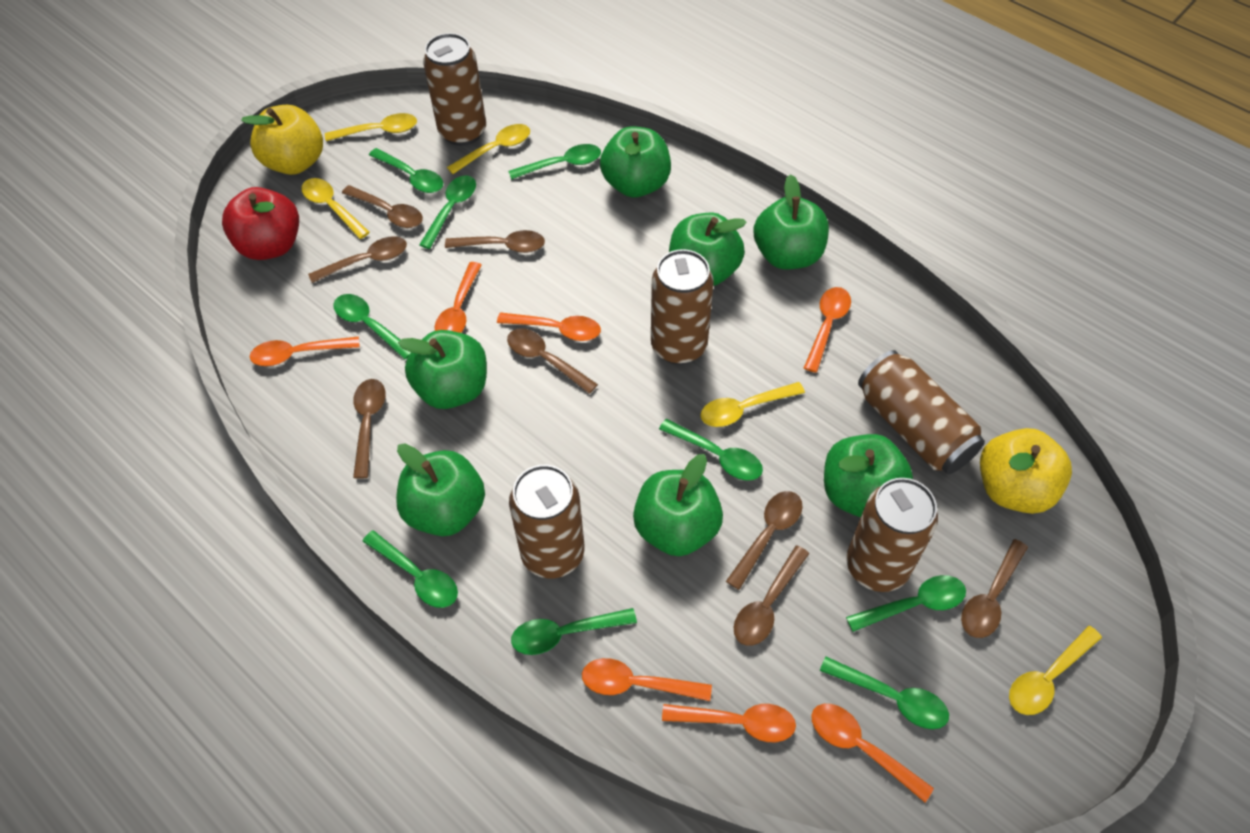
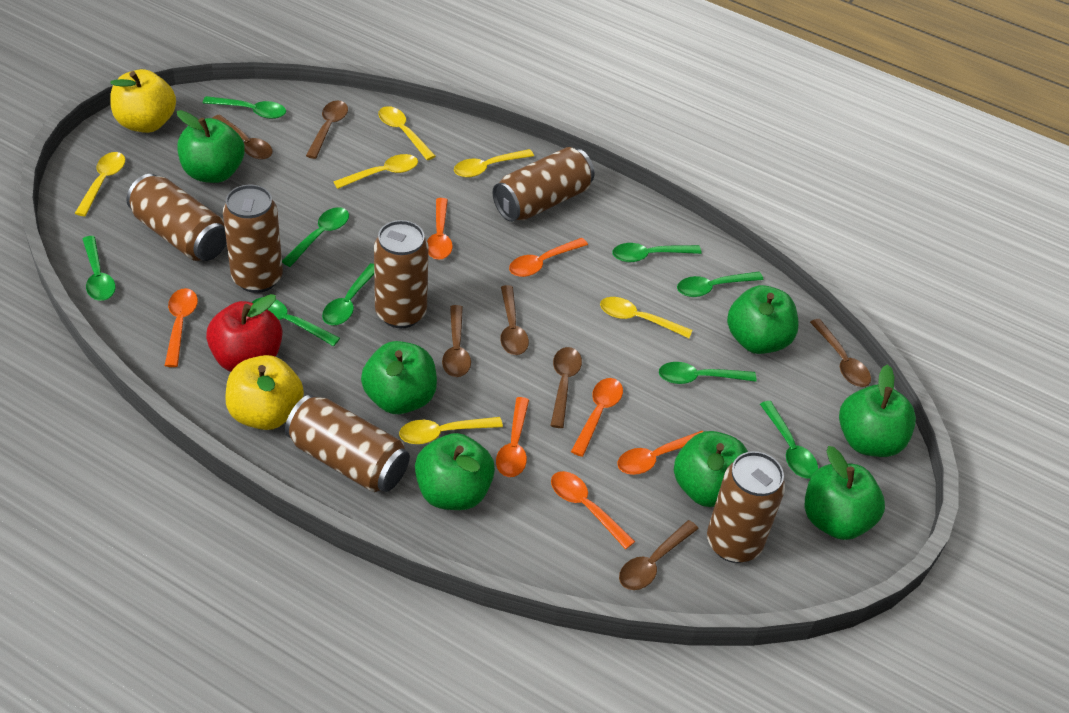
brown can: [423,33,486,146] [509,465,584,578] [651,249,714,365] [846,478,938,592] [858,350,985,474] = 5 -> [126,174,227,261] [223,185,283,293] [285,395,410,492] [374,220,429,328] [493,147,594,222] [707,451,785,563] = 6
brown spoon: [308,236,407,283] [342,185,423,228] [353,379,386,479] [445,230,545,253] [507,328,598,394] [726,491,803,590] [734,545,809,646] [961,539,1028,638] = 8 -> [213,114,273,160] [306,101,348,159] [442,305,471,377] [500,285,529,355] [550,347,582,428] [619,520,699,590] [810,319,871,387] = 7
yellow spoon: [301,178,370,239] [325,113,417,141] [447,124,530,174] [700,382,805,427] [1009,626,1102,715] = 5 -> [75,152,125,216] [333,154,418,189] [378,106,435,160] [399,417,503,444] [454,149,534,178] [600,297,693,338] = 6

